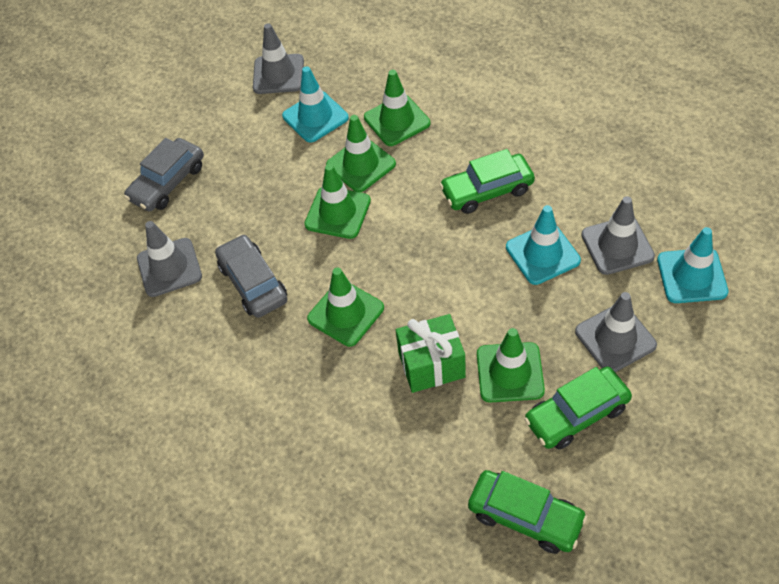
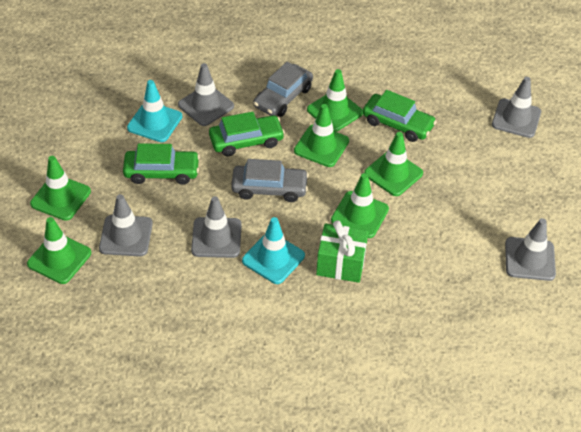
green traffic cone: [304,164,371,239] [307,267,384,347] [326,115,396,192] [364,70,430,146] [477,328,545,403] = 5 -> [27,217,91,284] [30,156,91,221] [294,104,349,167] [307,69,363,132] [331,173,389,238] [364,132,423,196] = 6
grey traffic cone: [137,221,202,297] [253,23,304,94] [575,292,657,372] [581,196,655,275] = 4 -> [99,194,153,256] [178,63,234,126] [191,196,242,258] [492,77,541,138] [505,218,556,281] = 5
turquoise traffic cone: [282,66,349,143] [506,205,581,285] [657,227,729,303] = 3 -> [127,80,182,142] [242,217,305,284] = 2

